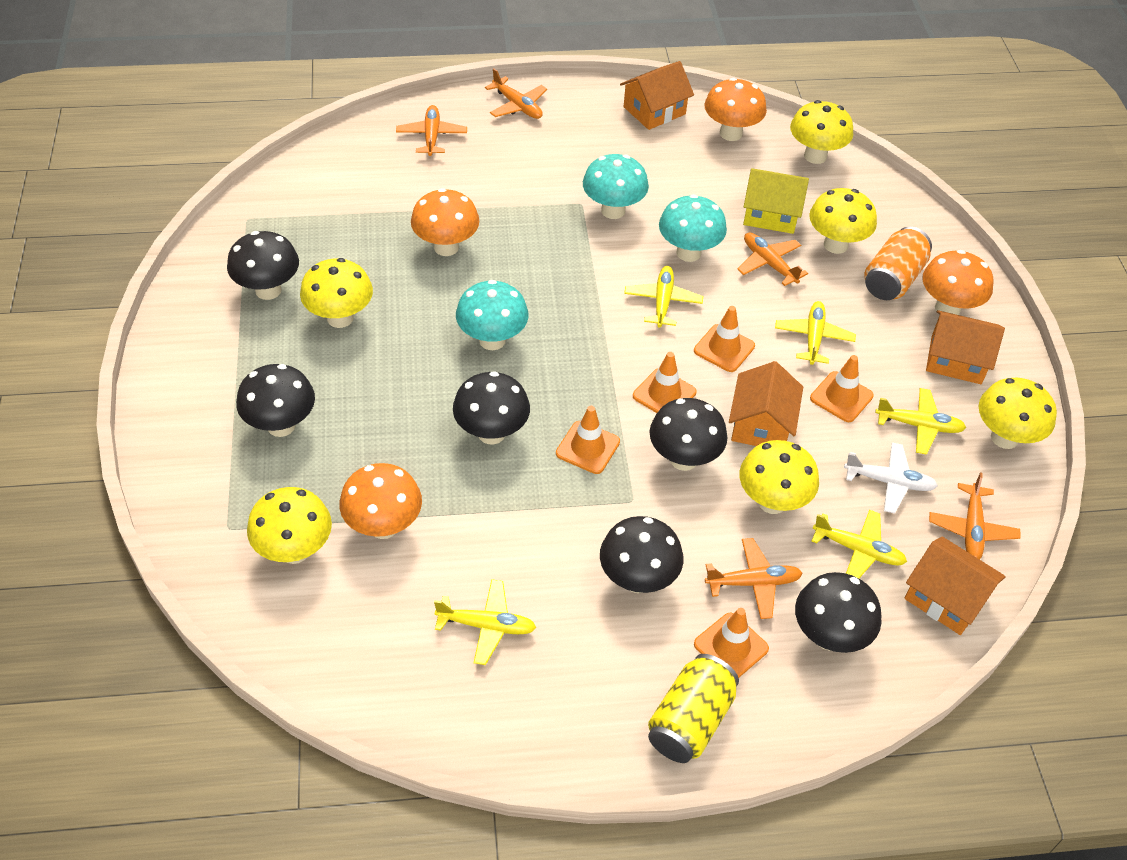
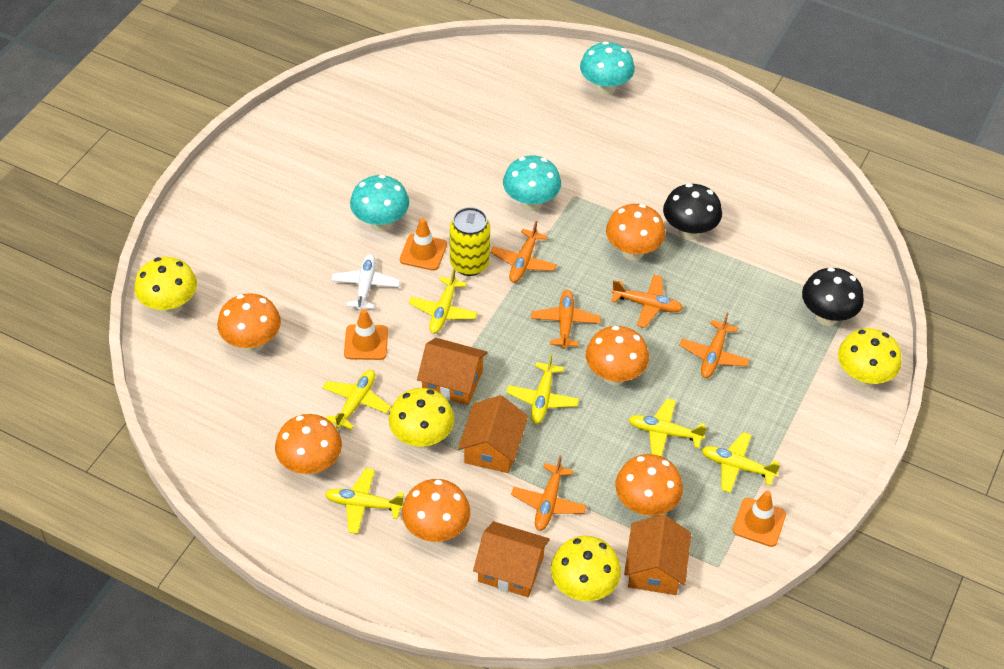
black mushroom: [227,231,299,300] [236,364,315,437] [453,371,530,445] [600,516,683,593] [649,398,728,471] [795,572,882,653] = 6 -> [663,183,722,240] [802,267,864,326] = 2
orange can: [864,227,932,300] = 1 -> none = 0
orange mushroom: [339,463,422,539] [411,188,479,256] [705,78,767,141] [922,250,994,315] = 4 -> [217,293,281,352] [275,414,342,475] [402,479,470,542] [586,326,649,385] [606,204,666,261] [615,454,683,516] = 6
orange traffic cone: [556,406,620,474] [633,352,697,413] [694,306,755,372] [694,608,769,678] [810,355,874,422] = 5 -> [344,309,388,360] [400,218,447,271] [733,491,786,547] = 3
yellow house: [743,168,809,234] = 1 -> none = 0
yellow mushroom: [247,487,332,564] [300,258,373,328] [740,440,819,514] [790,100,853,164] [809,188,877,254] [979,378,1057,449] = 6 -> [134,257,197,315] [388,388,454,449] [551,536,621,601] [838,328,902,387] = 4
yellow plane: [434,579,536,665] [624,266,703,328] [775,301,856,365] [812,510,907,578] [875,388,966,455] = 5 -> [322,370,391,430] [325,468,404,534] [409,268,478,334] [506,353,579,424] [628,399,707,457] [701,432,780,493] = 6

